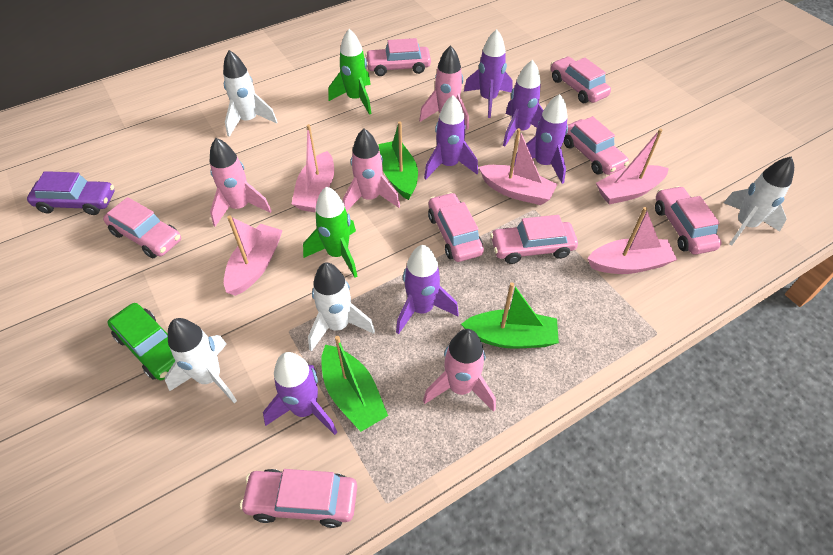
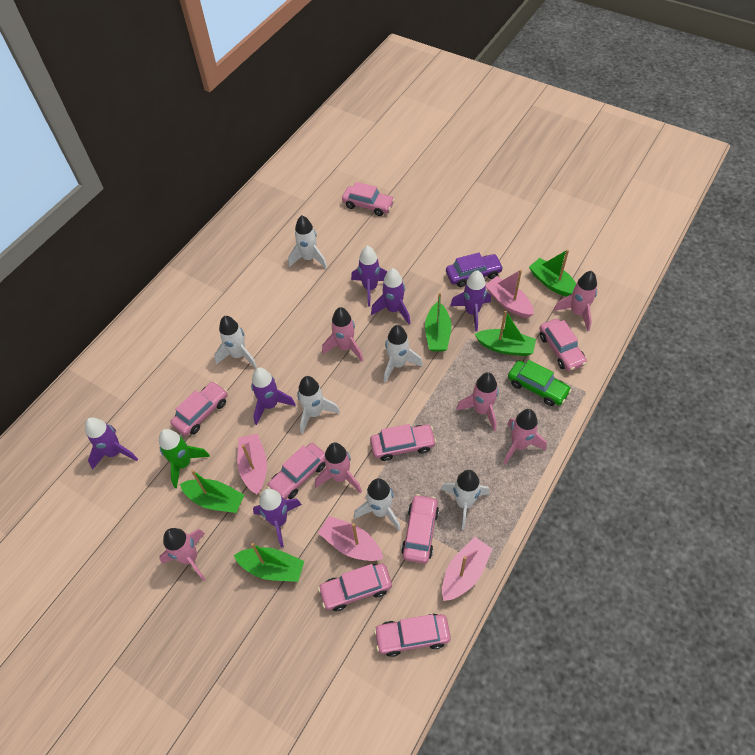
green boat: [321,336,388,432] [379,121,418,200] [461,282,559,349] = 3 -> [180,470,244,513] [234,543,304,582] [425,292,451,352] [475,310,536,356] [529,249,576,297] = 5
green rocket: [303,186,357,278] [328,29,372,115] = 2 -> [159,429,210,488] = 1
pink boat: [224,216,283,296] [291,124,334,212] [479,128,557,205] [587,207,677,274] [596,129,669,205] = 5 -> [237,434,267,494] [318,516,383,561] [442,537,492,601] [486,269,534,318] = 4
pink rocket: [210,138,272,226] [343,129,400,212] [419,45,469,130] [423,329,496,412] = 4 -> [159,528,206,581] [315,443,362,493] [322,307,363,361] [456,372,499,431] [503,409,547,465] [554,271,597,331] = 6
white rocket: [165,318,237,403] [223,50,277,137] [308,262,375,352] [724,156,794,245] = 4 -> [214,316,257,368] [288,215,327,269] [297,376,340,434] [354,478,401,531] [384,325,423,383] [441,470,489,530] = 6

